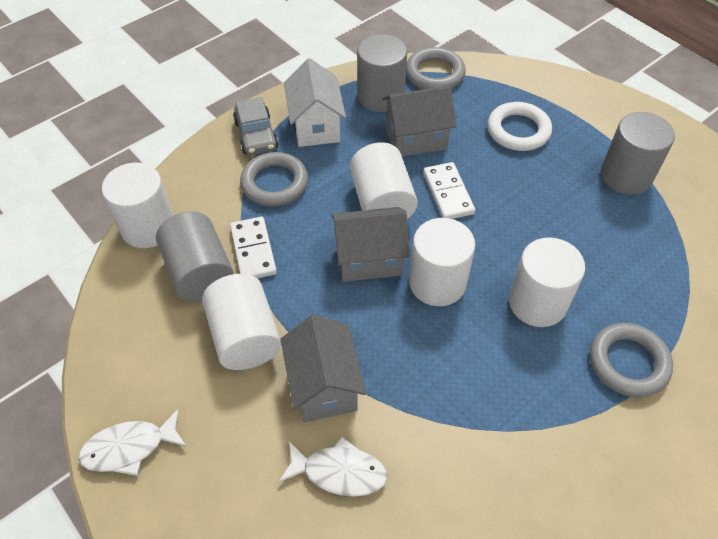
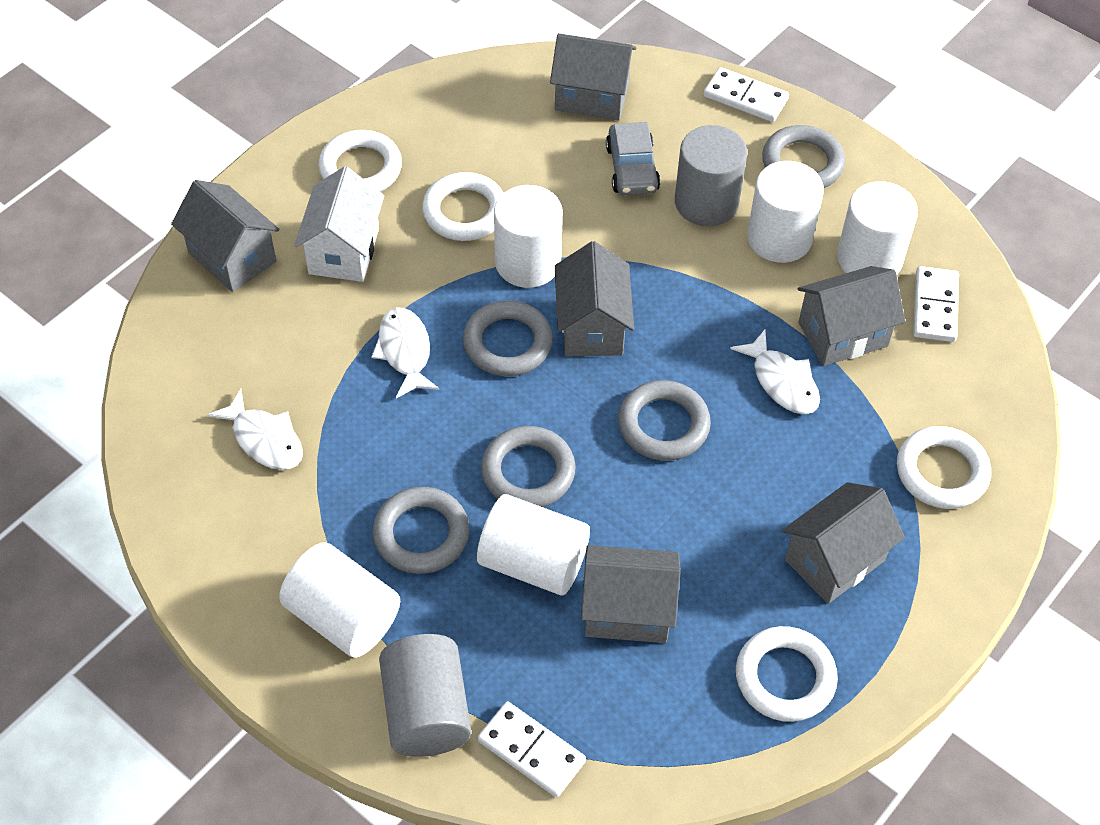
grey cylinder: [156,211,234,302] [357,34,407,112] [601,112,675,195] = 3 -> [379,634,471,757] [675,125,747,226] = 2
grey house: [280,314,366,422] [331,207,410,282] [382,86,456,157] = 3 -> [171,180,279,292] [550,33,636,121] [555,241,634,357] [581,545,681,643] [782,482,905,604] [798,266,905,366] = 6
grey ring: [240,152,308,207] [406,47,466,89] [590,323,673,397] = 3 -> [373,487,470,574] [463,300,553,376] [481,426,576,507] [618,380,711,461] [762,125,845,188] = 5
white domino: [230,217,277,278] [423,162,475,219] = 2 -> [478,702,586,797] [704,67,789,122] [913,266,959,342] = 3
white fish: [78,408,187,476] [279,437,387,497] = 2 -> [207,389,303,470] [371,308,439,398] [730,330,820,414] = 3
white ring: [487,102,552,151] = 1 -> [318,130,402,192] [422,172,504,241] [736,626,838,722] [897,426,991,509] = 4

